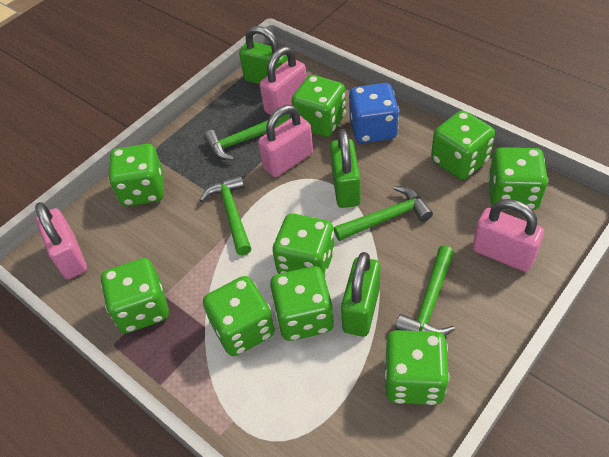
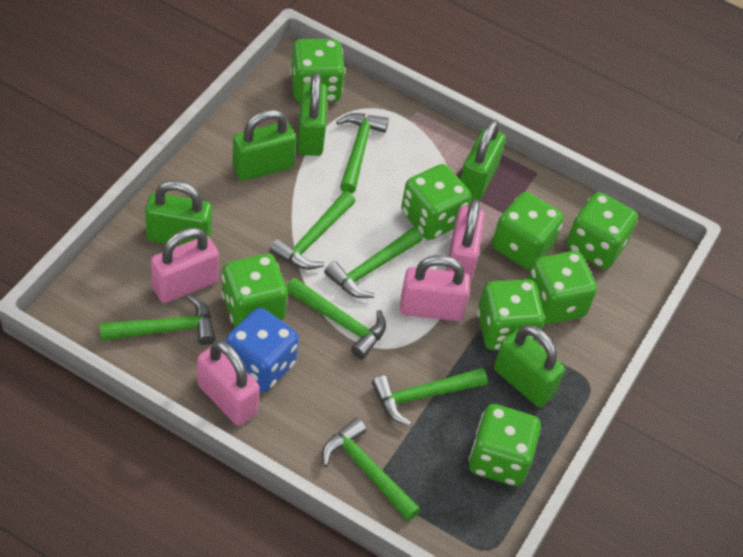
green dice: [101,258,169,333] [108,144,164,206] [203,276,275,356] [270,266,334,341] [273,214,335,277] [291,75,346,137] [384,330,449,405] [431,111,495,179] [488,147,548,210] = 9 -> [221,254,288,327] [290,39,345,102] [401,164,471,240] [469,404,541,486] [477,279,545,350] [492,192,564,270] [528,251,597,324] [566,192,638,269] = 8
green hammer: [200,174,251,255] [204,113,290,160] [333,186,433,241] [395,246,455,336] = 4 -> [100,295,216,345] [269,191,356,270] [286,278,386,359] [322,418,421,521] [324,227,423,298] [336,113,389,193] [372,368,487,426] = 7
green padlock: [239,26,288,84] [330,129,361,208] [341,252,380,337] = 3 -> [145,180,212,246] [232,109,297,181] [298,72,327,156] [460,119,506,201] [494,325,565,407] = 5

